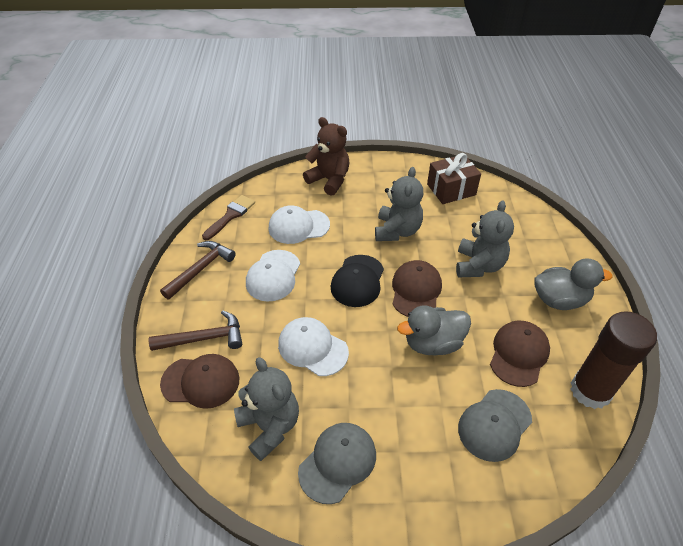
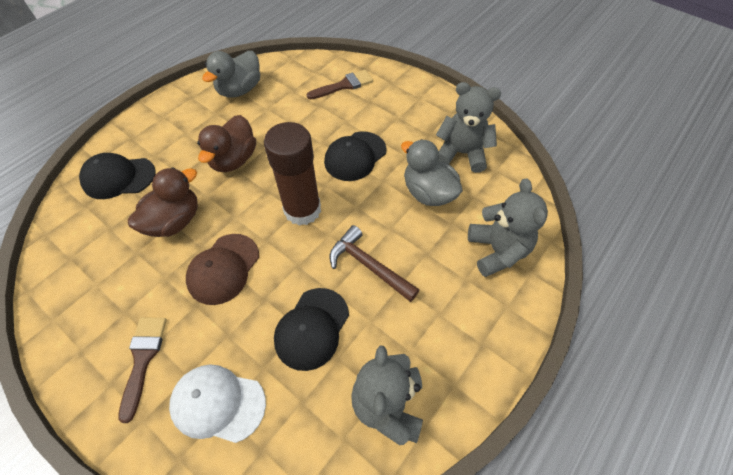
black cap: [331,255,384,307] = 1 -> [79,153,156,199] [274,288,349,371] [324,131,387,181] = 3
brown brush: [202,195,255,240] = 1 -> [118,317,167,423] [307,70,373,100] = 2
brown cap: [160,354,239,409] [392,260,442,317] [490,321,550,387] = 3 -> [186,234,259,305] = 1
brown duck: none = 0 -> [128,167,198,237] [197,115,256,172] = 2
brown gift: [427,153,481,204] = 1 -> none = 0
brown hammer: [149,310,242,351] [160,241,236,300] = 2 -> [329,225,419,302] = 1
brown teddy bear: [303,117,350,196] = 1 -> none = 0
grey cap: [298,423,376,504] [458,389,532,462] = 2 -> none = 0
white cap: [246,250,300,302] [269,205,330,244] [278,317,349,376] = 3 -> [169,365,266,443] = 1

